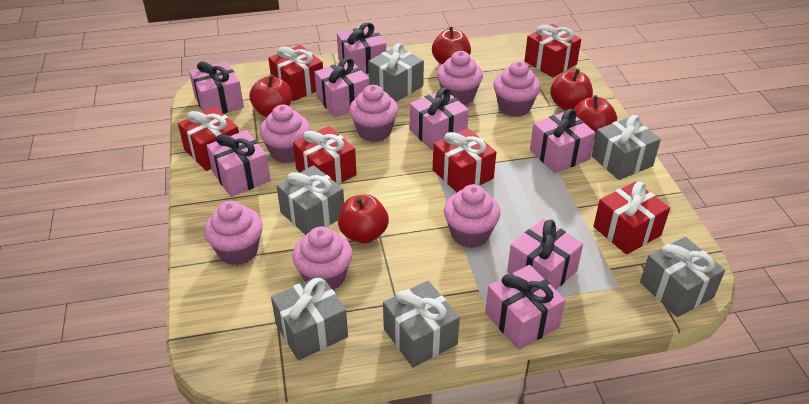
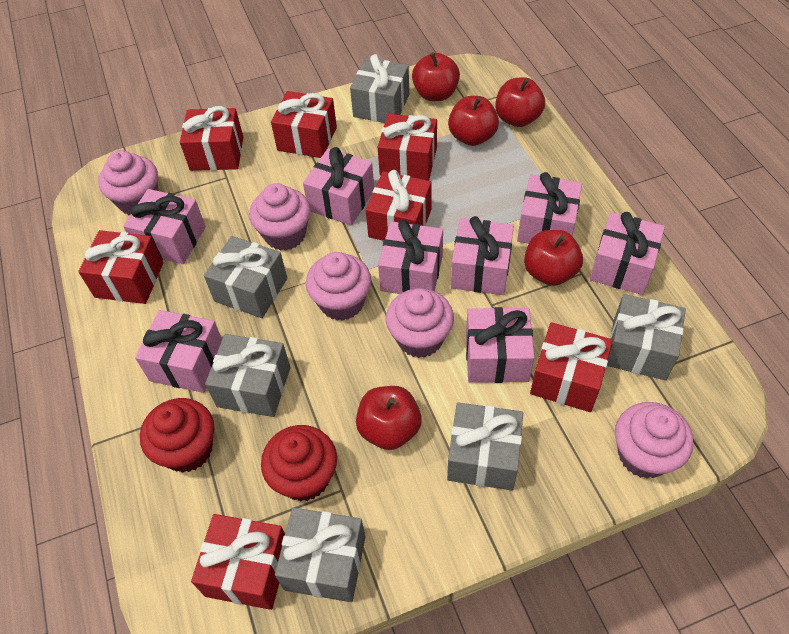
pink cupcake: [204,201,263,265] [260,105,310,163] [292,227,353,290] [349,85,398,142] [437,51,483,105] [444,184,501,248] [493,61,541,117] = 7 -> [98,150,158,215] [249,183,311,251] [306,252,371,321] [386,288,454,358] [615,402,693,479] = 5
red cupcake: none = 0 -> [140,398,214,473] [261,425,337,501] = 2
red gift: [178,107,239,171] [268,45,323,101] [293,126,357,185] [433,128,496,192] [524,24,581,78] [593,181,670,255] = 6 -> [78,230,163,304] [180,106,243,171] [191,514,285,610] [271,91,337,158] [366,170,432,241] [378,114,437,181] [530,322,613,412] = 7

